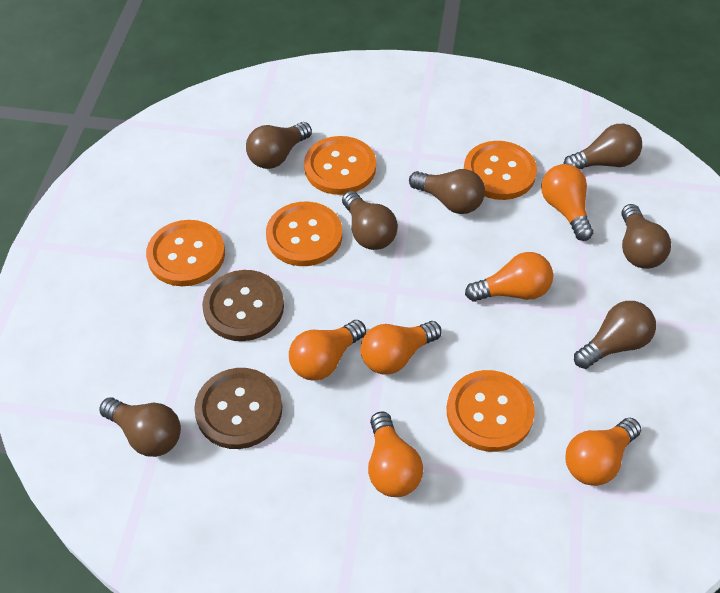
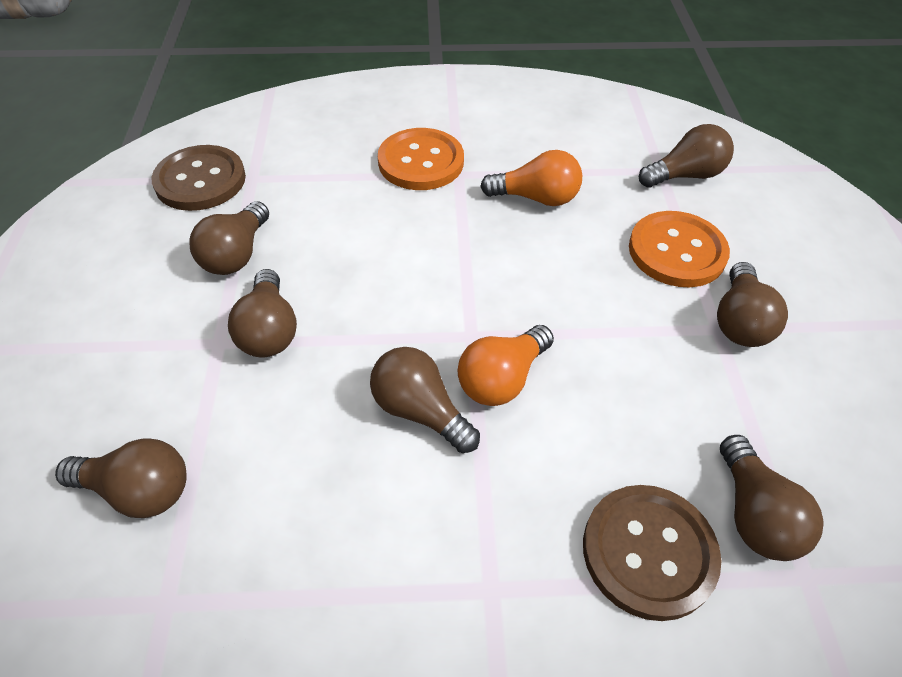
orange button: [146,220,225,286] [266,202,342,266] [304,136,376,195] [447,370,535,452] [464,141,537,200] = 5 -> [378,128,464,190] [629,211,730,287] = 2
orange light bulb: [289,320,366,381] [361,321,442,375] [368,412,423,497] [465,252,553,302] [541,164,594,241] [565,418,641,486] = 6 -> [458,325,554,406] [480,150,582,206] = 2

